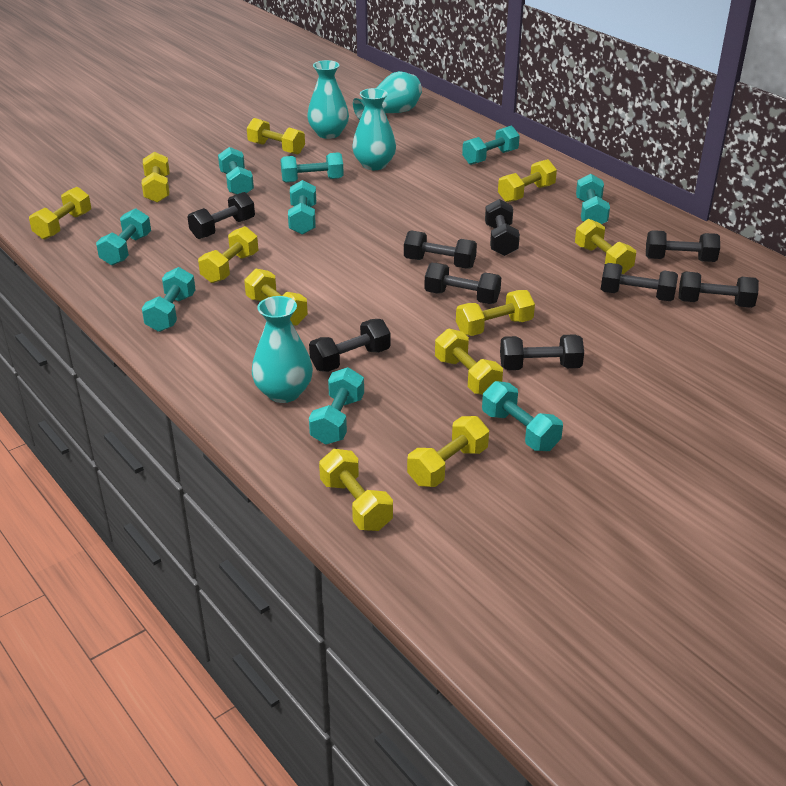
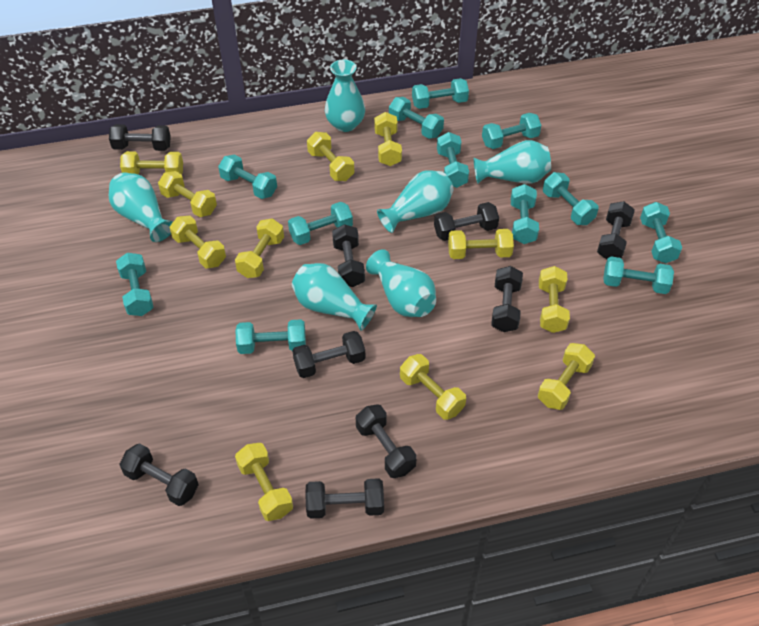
turquoise dumbbell: [96,208,151,266] [142,267,196,332] [218,147,254,194] [281,152,344,183] [288,180,316,235] [309,367,364,445] [462,126,520,165] [482,381,563,451] [576,174,610,224] = 9 -> [116,253,154,316] [218,155,277,199] [235,319,306,354] [288,202,353,245] [389,97,444,139] [412,78,469,109] [437,132,469,188] [482,113,541,149] [511,184,539,244] [543,172,598,225] [603,256,674,294] [640,202,682,264] = 12
turquoise vase: [252,296,313,403] [307,60,349,139] [352,88,396,170] [353,71,422,120] = 4 -> [109,172,173,242] [292,263,377,331] [325,59,365,132] [366,249,436,317] [377,170,454,233] [473,140,551,184] = 6

